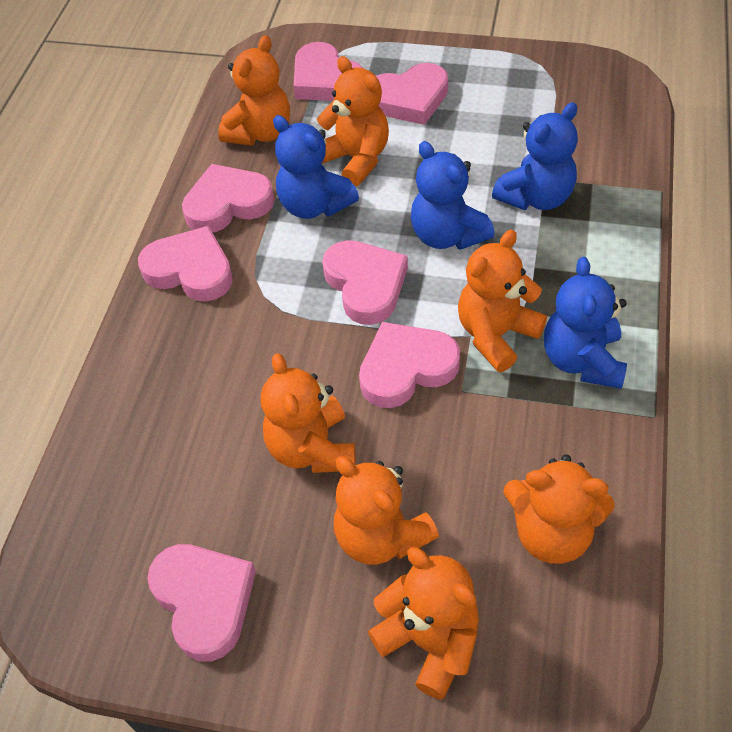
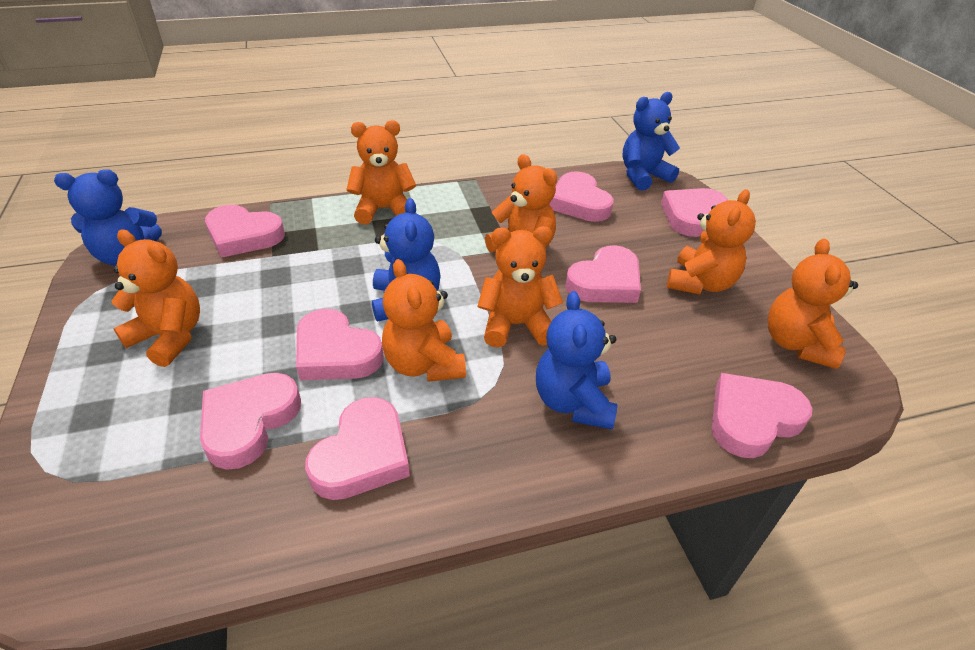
pink heart: [138,226,233,302] [147,544,256,662] [182,164,275,233] [293,42,362,101] [322,240,408,325] [359,322,460,408] [376,63,448,125] = 7 -> [200,373,301,470] [205,205,285,258] [296,309,384,380] [305,397,410,500] [549,171,614,222] [565,245,641,303] [661,188,728,237] [712,373,813,458] = 8

